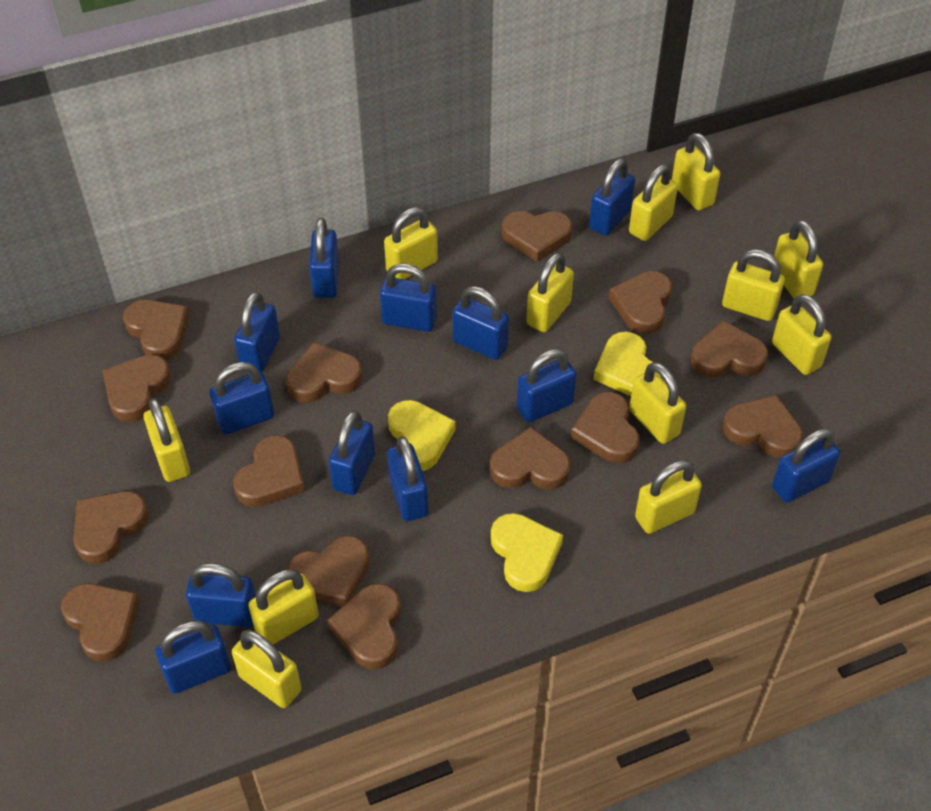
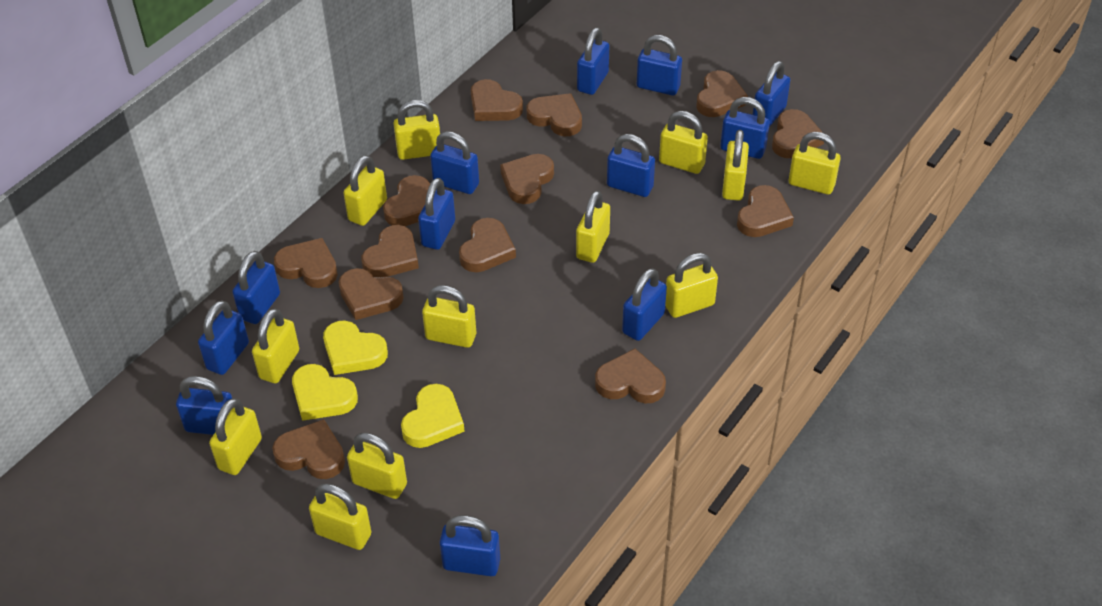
brown heart: [61,583,140,662] [73,491,149,564] [102,354,171,422] [123,300,190,360] [233,435,305,507] [286,342,362,403] [287,536,370,606] [328,583,401,669] [490,427,571,490] [502,211,572,262] [571,392,639,463] [609,271,672,334] [691,321,768,378] [723,395,803,458] = 14 -> [272,419,345,479] [274,238,338,288] [339,268,404,320] [362,225,419,277] [383,175,430,226] [459,218,516,272] [471,79,523,121] [500,154,554,204] [526,93,582,136] [595,349,666,403] [696,70,748,117] [737,185,794,237] [772,109,824,158] = 13

